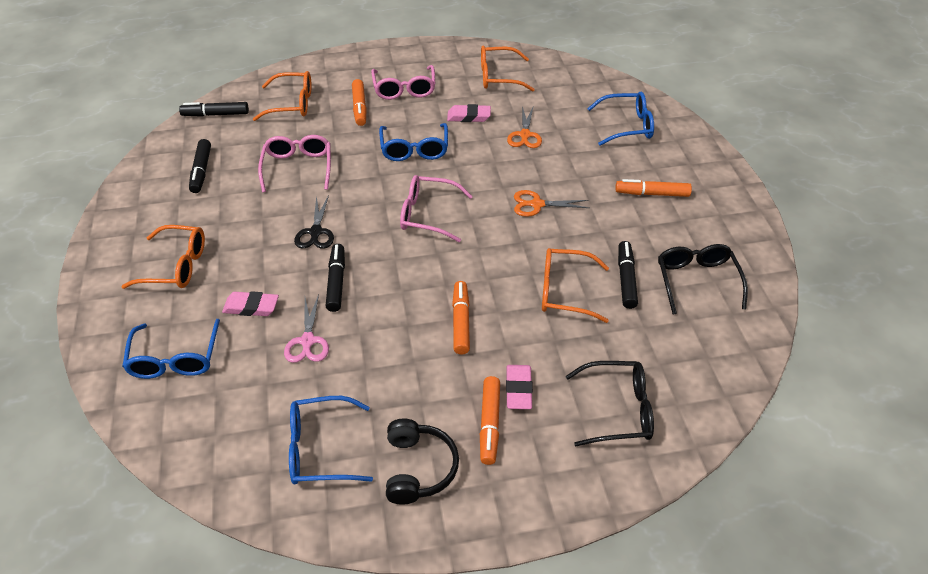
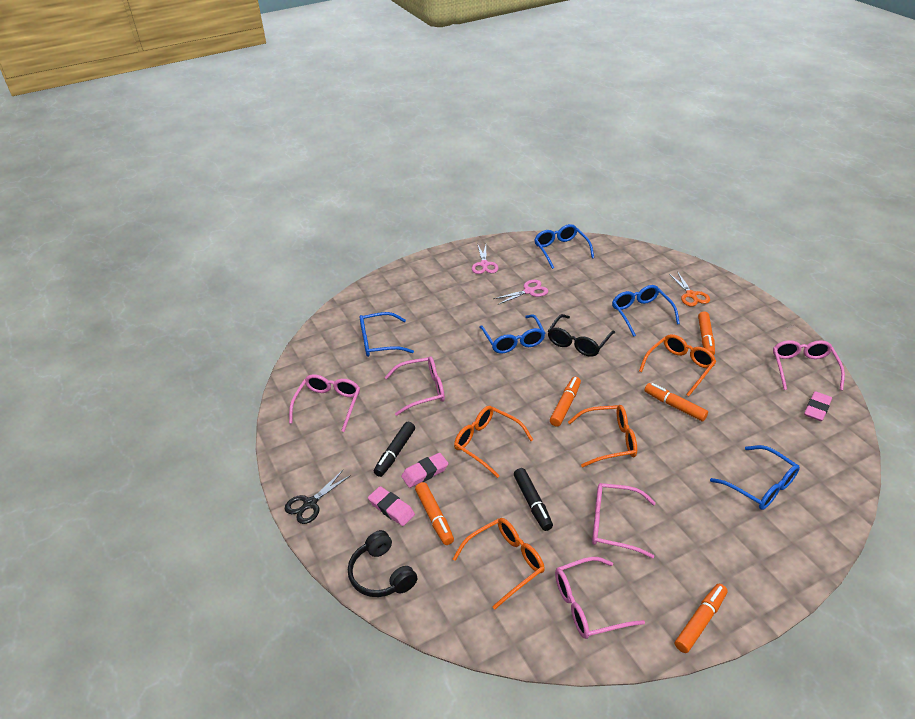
black glasses: [566,361,654,447] [658,244,748,315] = 2 -> [548,314,615,357] = 1
black marker: [179,102,249,117] [189,139,211,193] [325,244,345,312] [618,241,638,309] = 4 -> [374,422,415,477] [514,468,553,531] = 2
blue glasses: [122,319,220,379] [289,396,373,484] [379,123,448,161] [587,92,654,146] = 4 -> [359,312,414,357] [480,315,545,354] [534,224,594,269] [612,285,680,337] [710,445,800,510] = 5
orange marker: [352,79,367,126] [452,281,470,355] [480,376,500,465] [615,179,692,197] = 4 -> [415,482,454,545] [550,377,581,427] [644,383,708,421] [675,584,727,653] [698,311,715,355] = 5
orange scissors: [507,106,542,148] [514,190,589,217] = 2 -> [669,271,710,307] = 1
pink glasses: [258,135,331,192] [371,65,435,100] [400,175,473,242] = 3 -> [289,374,360,432] [385,356,445,416] [555,557,645,639] [592,483,656,558] [773,340,845,390] = 5
pink scissors: [284,294,329,363] = 1 -> [472,245,498,274] [493,280,549,305] = 2

